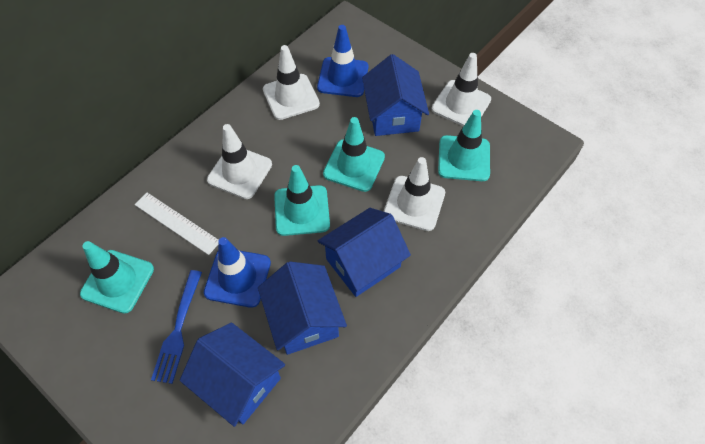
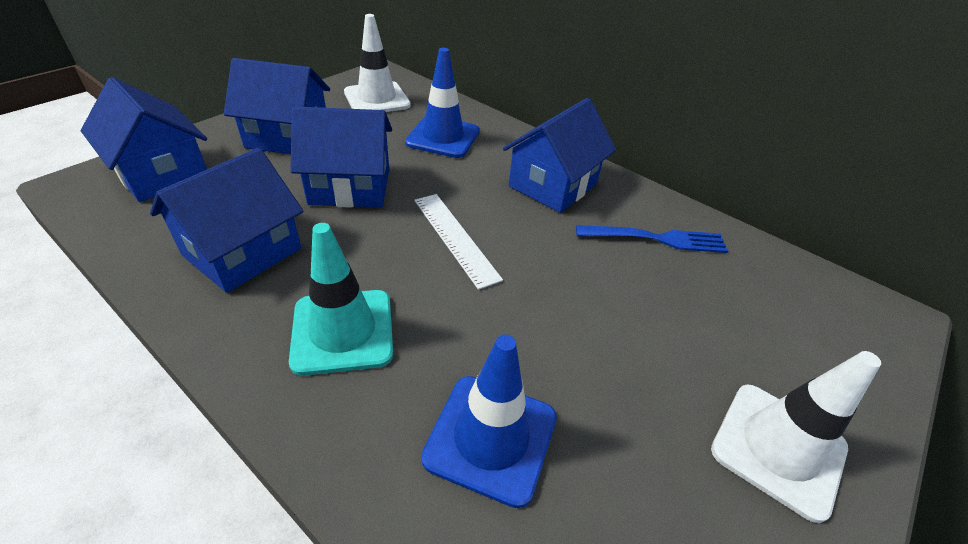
blue house: [180,322,285,427] [258,262,347,355] [318,208,411,297] [362,54,429,136] = 4 -> [81,77,207,202] [150,148,303,293] [224,58,330,154] [291,106,392,208] [503,98,616,213] = 5
turquoise traffic cone: [80,241,154,314] [274,165,330,236] [323,117,385,192] [438,110,490,181] = 4 -> [289,223,393,376] = 1
white traffic cone: [207,124,272,199] [263,45,320,120] [384,157,445,231] [431,53,491,126] = 4 -> [344,14,411,112] [711,351,881,523] = 2

